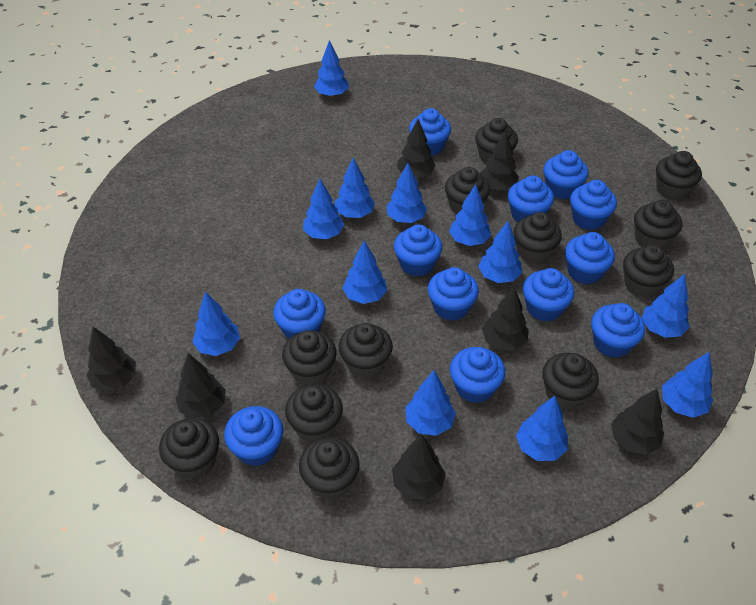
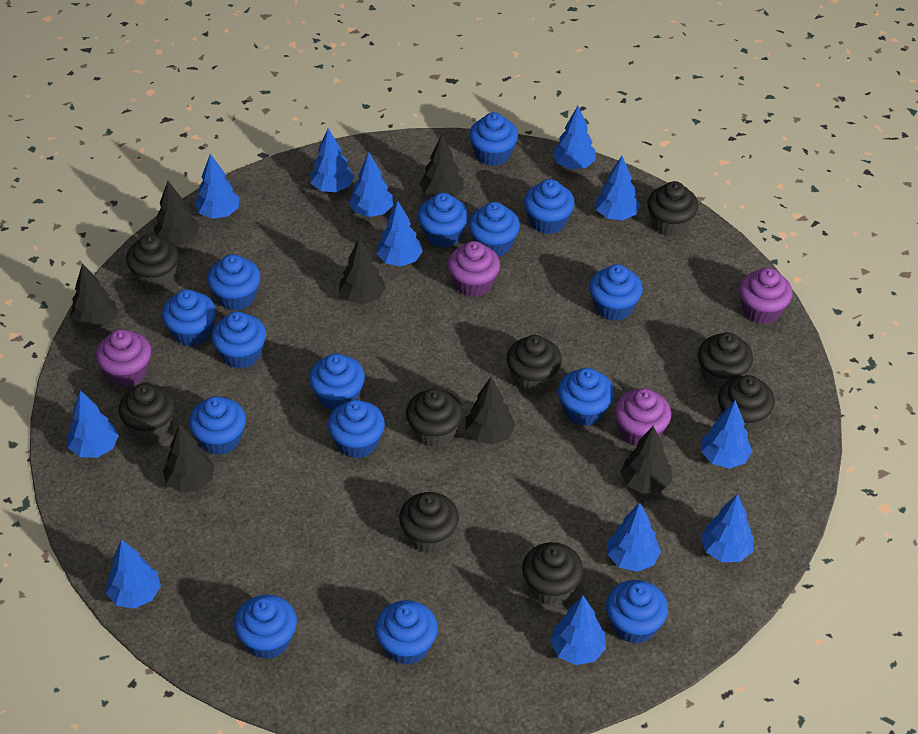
black cupcake: [159,418,219,479] [282,330,337,385] [285,384,343,443] [299,437,360,499] [339,323,393,379] [445,167,490,214] [475,118,518,163] [514,212,562,264] [542,353,599,409] [623,245,674,298] [634,200,683,250] [656,151,702,200] = 12 -> [118,383,176,442] [126,234,179,290] [399,492,459,553] [406,389,463,447] [507,335,562,393] [522,542,583,605] [647,181,698,236] [698,332,753,389] [718,375,775,433] = 9
blue cupcake: [224,406,283,466] [273,289,326,339] [394,224,442,277] [409,108,451,155] [428,267,479,321] [450,347,505,403] [508,175,554,222] [523,268,574,322] [543,150,588,199] [565,232,615,284] [570,180,617,230] [591,303,645,358] = 12 -> [162,289,216,346] [189,396,246,455] [207,254,260,311] [211,311,266,369] [234,595,297,659] [309,353,365,410] [328,400,385,458] [375,600,438,665] [418,193,469,248] [468,202,520,256] [469,112,518,166] [524,179,575,234] [558,368,614,426] [589,264,643,321] [606,580,668,644] = 15
purple cupcake: none = 0 -> [96,329,151,387] [448,241,500,297] [615,388,671,446] [739,268,793,324] = 4

